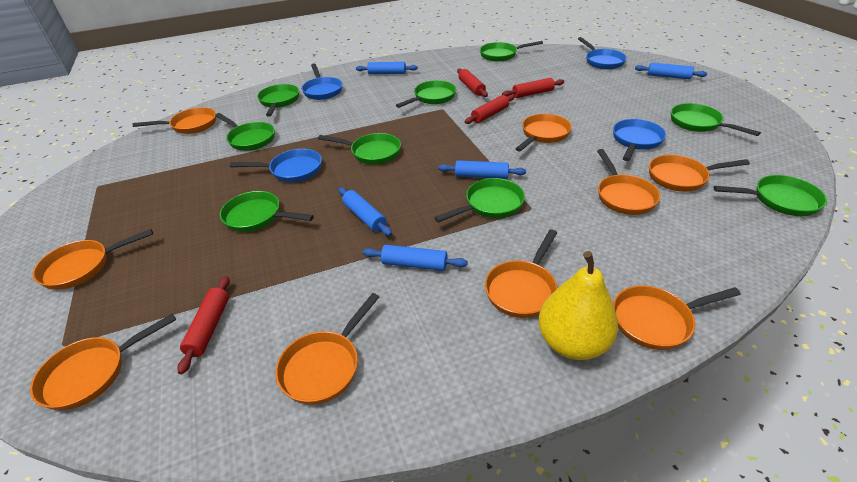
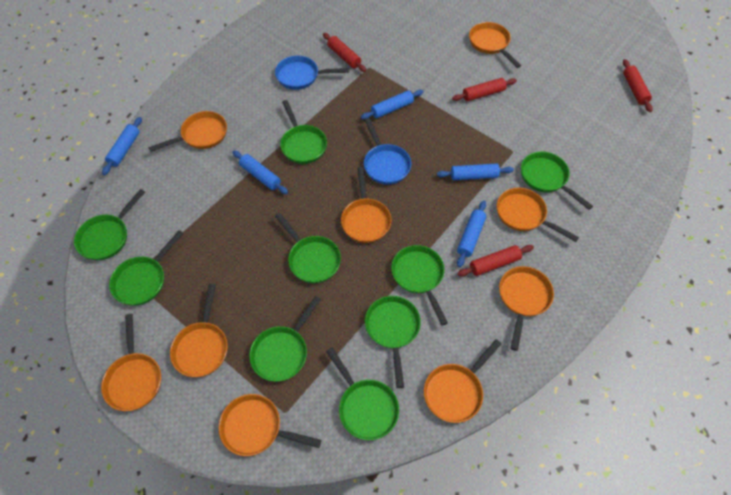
blue pan: [230,149,322,182] [301,64,342,100] [578,37,627,70] [613,119,666,161] = 4 -> [275,56,349,90] [364,118,411,185] = 2
yellow pear: [538,251,618,360] = 1 -> none = 0

